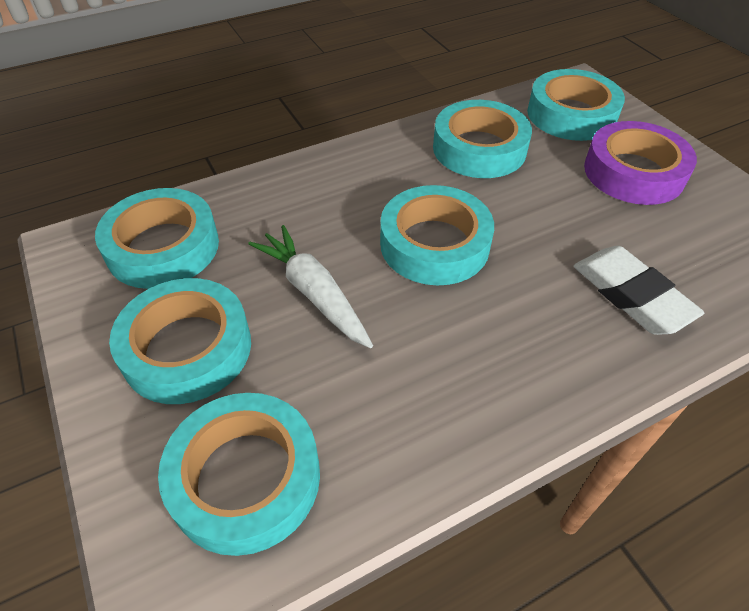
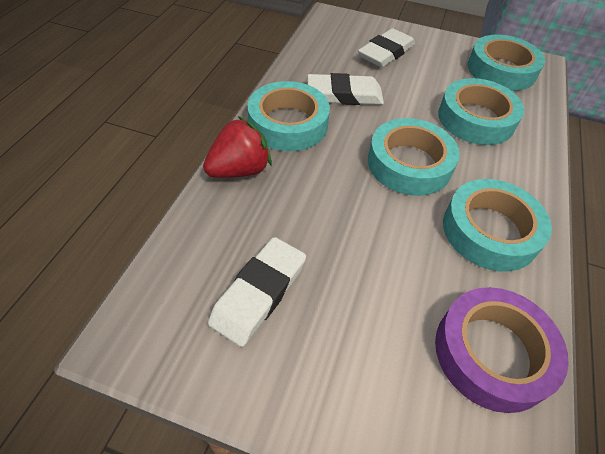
red strawberry: none = 0 -> [203,116,272,178] = 1
turquoise tape: [95,188,219,289] [109,278,251,404] [158,393,320,556] [380,185,494,285] [433,100,532,178] [527,69,625,141] = 6 -> [247,81,330,151] [368,118,460,196] [438,78,524,145] [443,179,552,272] [467,34,545,91] = 5
white carrot: [248,225,373,348] = 1 -> none = 0
white eraser: [574,246,705,335] = 1 -> [208,237,306,347] [307,73,384,105] [358,28,415,67] = 3

